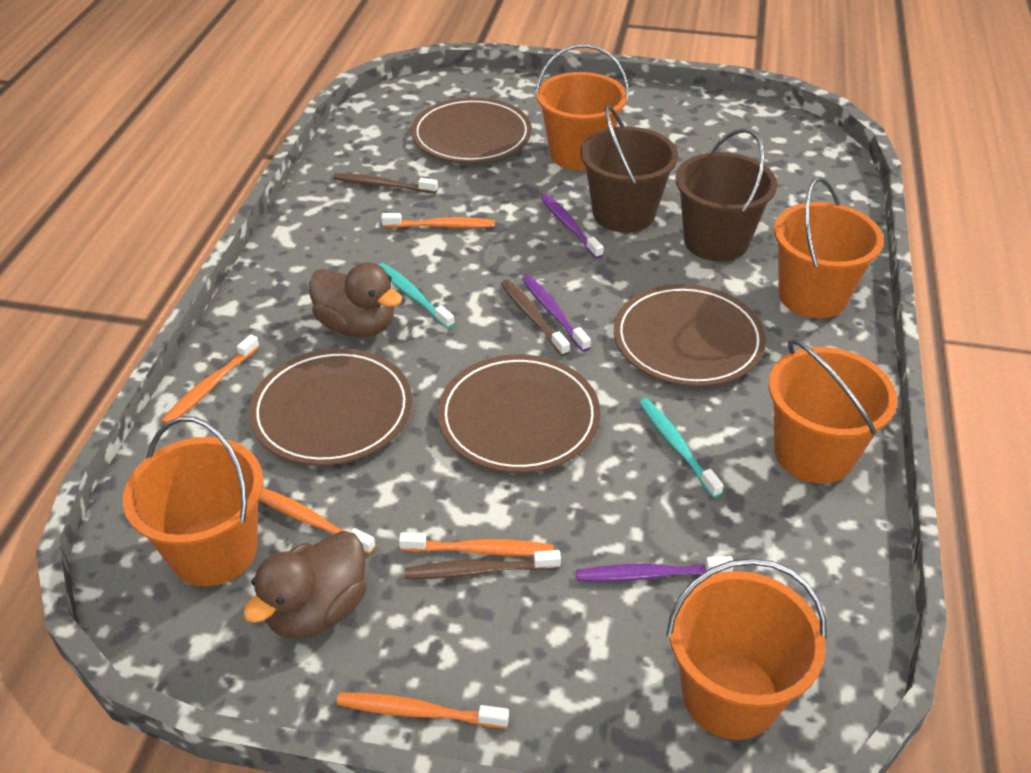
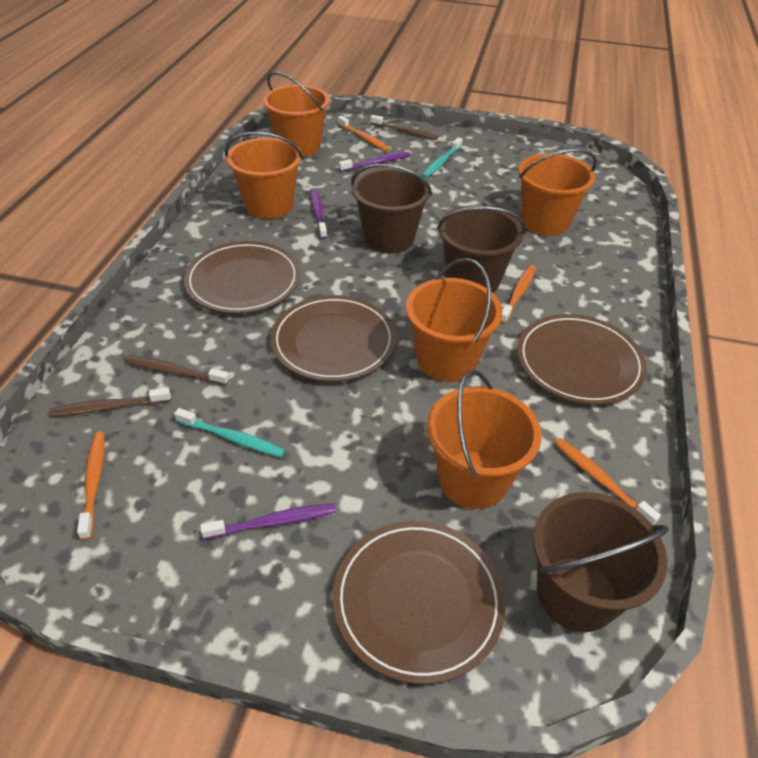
brown bucket: [580,105,678,232] [675,128,777,262] = 2 -> [351,164,432,253] [437,206,526,293] [533,492,669,632] = 3
brown duck: [243,531,367,639] [309,262,402,337] = 2 -> none = 0
orange toothbrush: [161,334,260,424] [259,488,376,554] [337,692,509,728] [381,213,495,228] [399,533,553,556] = 5 -> [77,432,104,540] [338,116,390,151] [500,265,536,324] [555,438,661,525] = 4

